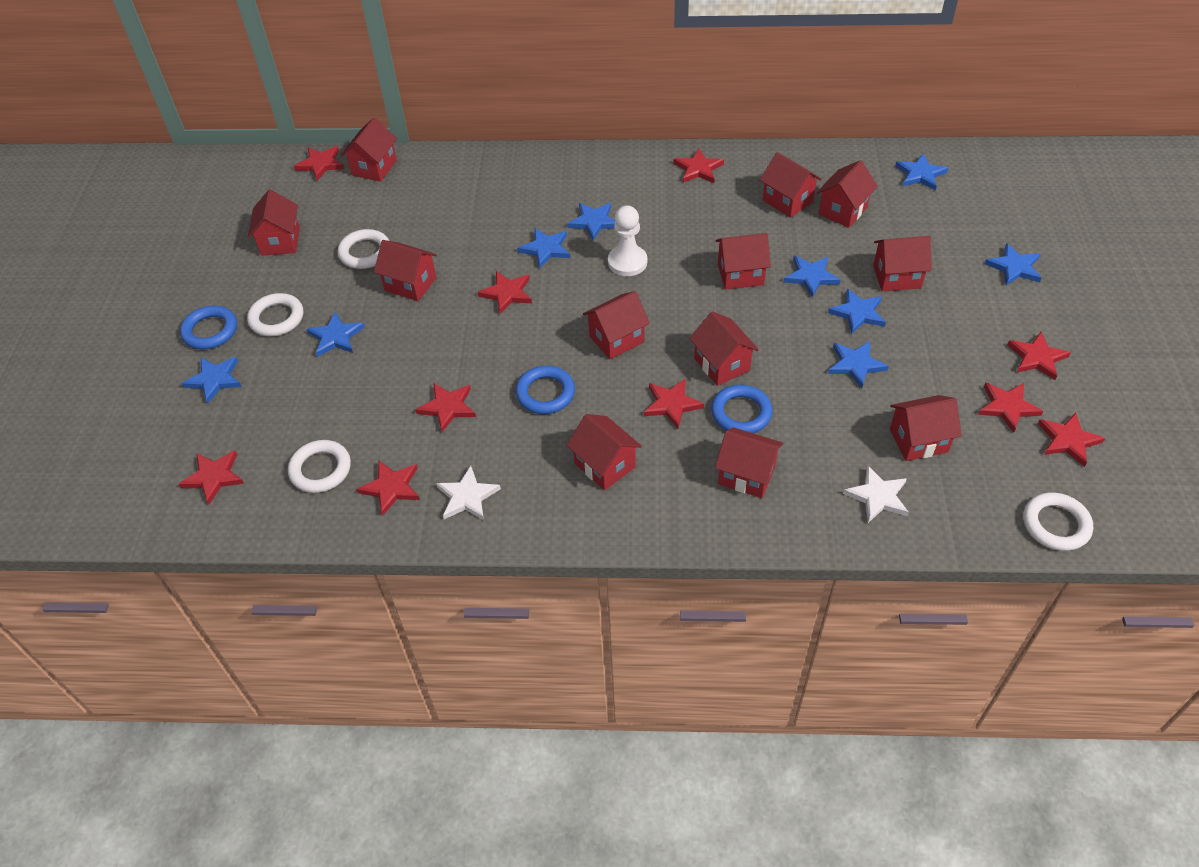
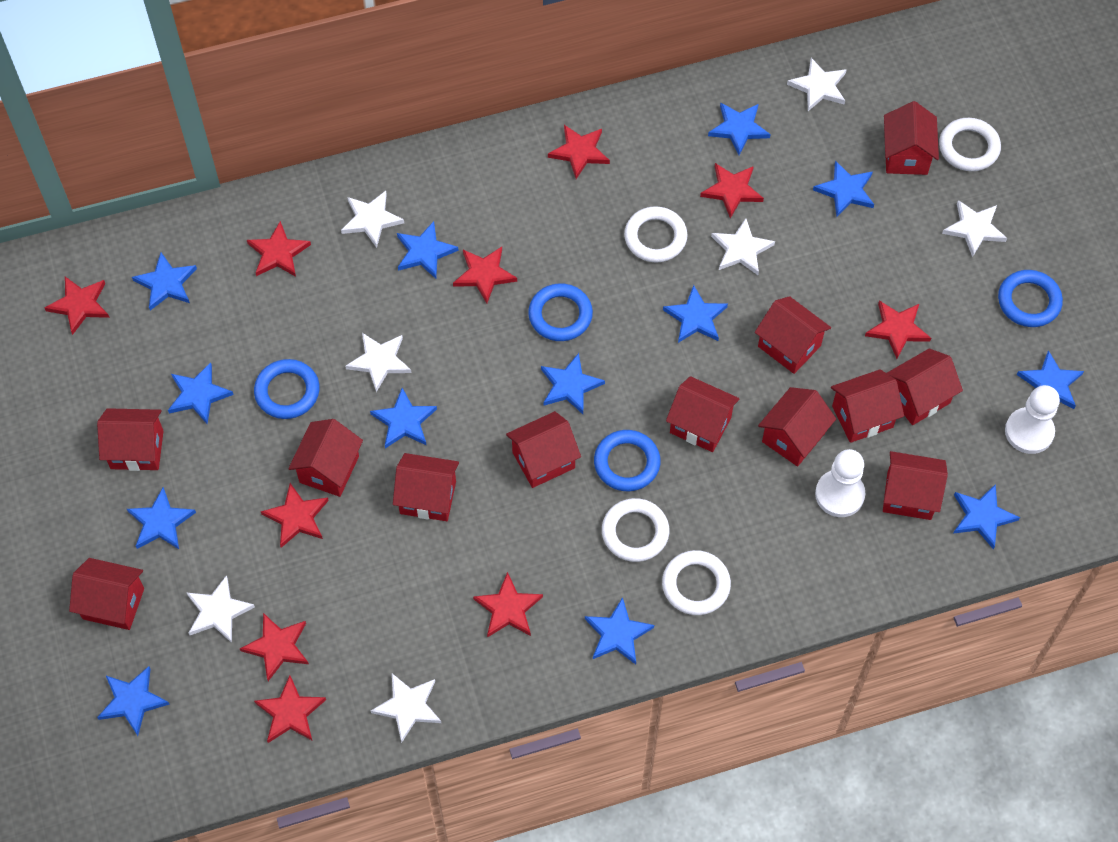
blue ring: [180,306,237,350] [515,366,575,414] [711,385,773,433] = 3 -> [254,359,320,419] [528,283,593,341] [594,430,661,491] [998,270,1063,327] = 4
blue star: [181,357,242,403] [306,311,365,357] [517,228,570,268] [567,203,616,240] [784,256,841,298] [828,288,886,334] [828,341,889,388] [895,153,948,190] [985,243,1042,286] = 9 -> [97,666,170,736] [127,487,196,549] [132,252,197,311] [168,362,234,424] [370,388,437,448] [397,221,459,279] [541,353,605,414] [585,597,654,665] [663,285,728,343] [708,102,771,155] [813,161,874,217] [953,484,1020,549] [1017,350,1084,409] = 13
white pawn: [608,206,647,276] = 1 -> [815,449,866,517] [1005,385,1060,454] = 2
white star: [436,466,501,520] [843,465,909,523] = 2 -> [187,575,255,643] [341,191,404,248] [345,333,411,392] [371,674,441,743] [711,219,775,275] [787,58,847,111] [942,200,1007,257] = 7

